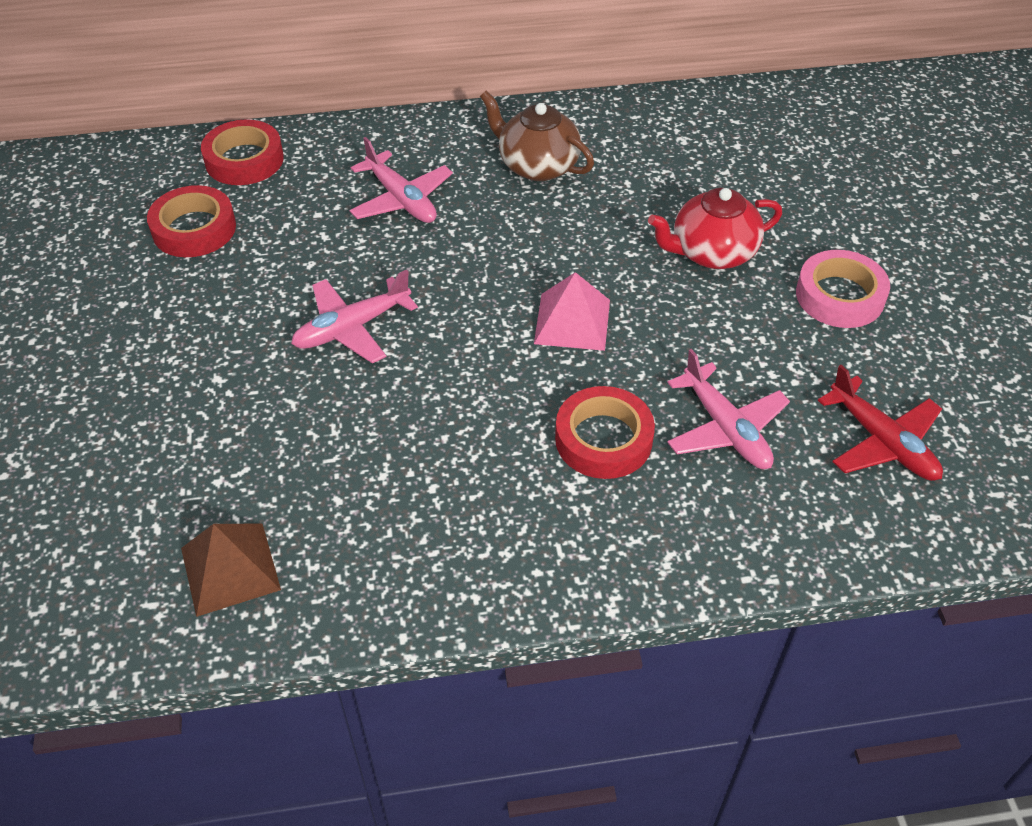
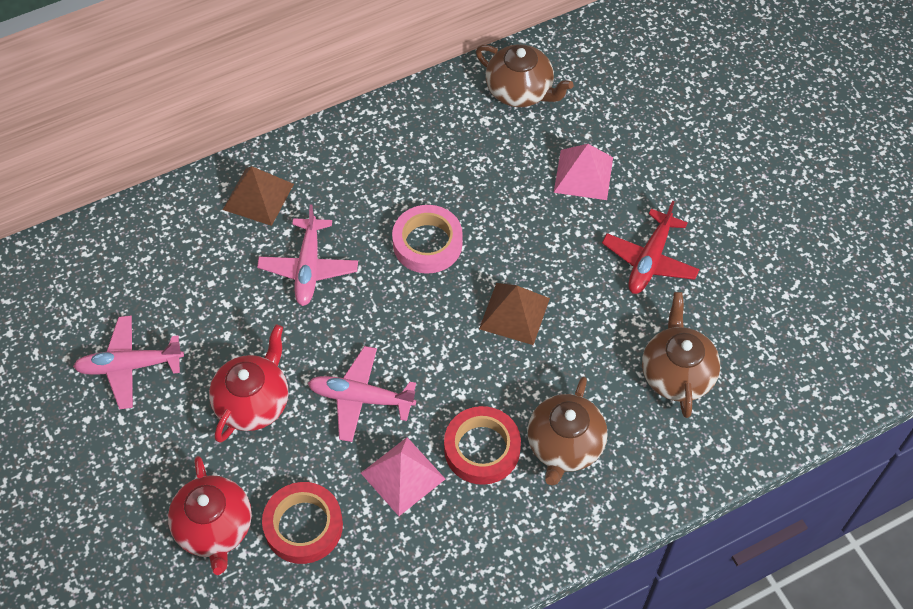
brown pyramid: [181,524,281,617] = 1 -> [223,166,294,226] [479,283,550,345] = 2
brown teapot: [480,91,594,181] = 1 -> [476,44,574,107] [527,377,608,486] [642,292,720,418] = 3
pink pyramid: [534,272,610,351] = 1 -> [361,437,445,516] [554,144,613,200] = 2
red tape: [147,185,236,257] [201,119,284,185] [555,386,655,479] = 3 -> [262,482,343,564] [444,406,521,485] = 2
red teapot: [648,188,782,269] = 1 -> [168,456,252,575] [209,325,288,442] = 2

